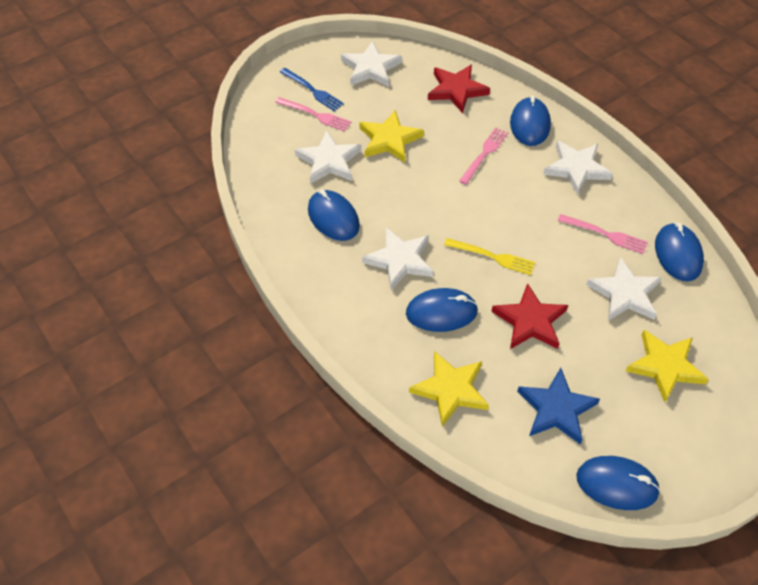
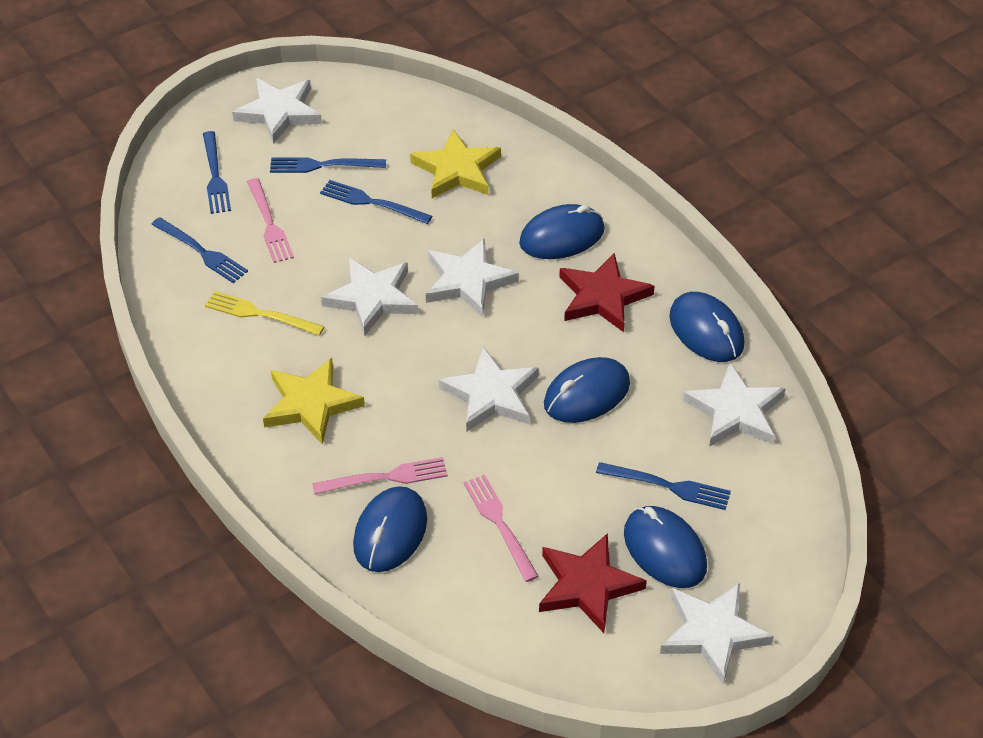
blue fork: [280,68,344,111] = 1 -> [151,217,248,283] [203,131,231,214] [270,157,386,173] [320,180,432,224] [596,462,731,510] = 5
blue star: [517,368,600,444] = 1 -> none = 0
white star: [295,130,361,184] [341,41,402,87] [362,227,434,291] [543,141,613,196] [586,257,662,321] = 5 -> [232,78,322,144] [321,258,418,336] [426,238,519,317] [439,347,539,432] [660,583,774,684] [683,363,786,447] = 6
yellow star: [359,110,424,162] [409,351,489,427] [625,330,709,402] = 3 -> [263,358,365,445] [410,129,501,198] = 2

